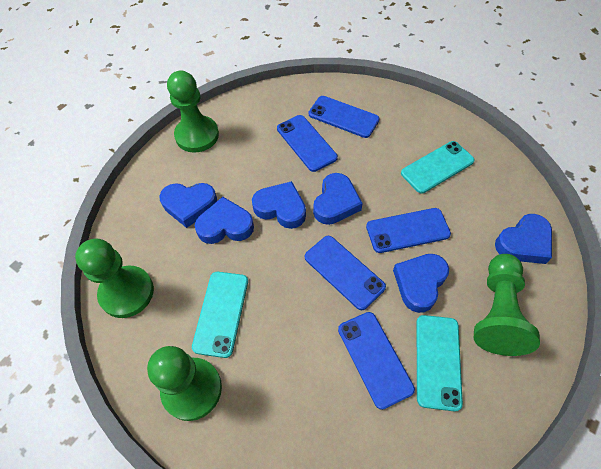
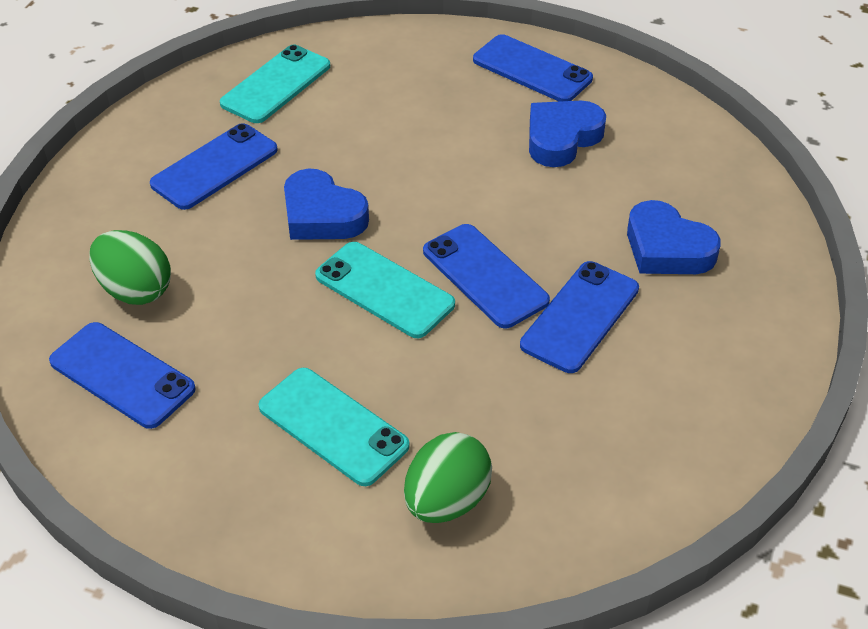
blue heart: [159,183,217,228] [195,197,254,244] [252,181,306,229] [313,173,363,225] [393,254,449,313] [495,214,552,264] = 6 -> [284,169,369,240] [529,101,606,167] [627,200,721,274] = 3
green egg: none = 0 -> [89,230,171,305] [404,432,492,523] = 2
green pawn: [75,239,154,318] [147,346,222,421] [167,71,219,153] [474,254,540,356] = 4 -> none = 0

